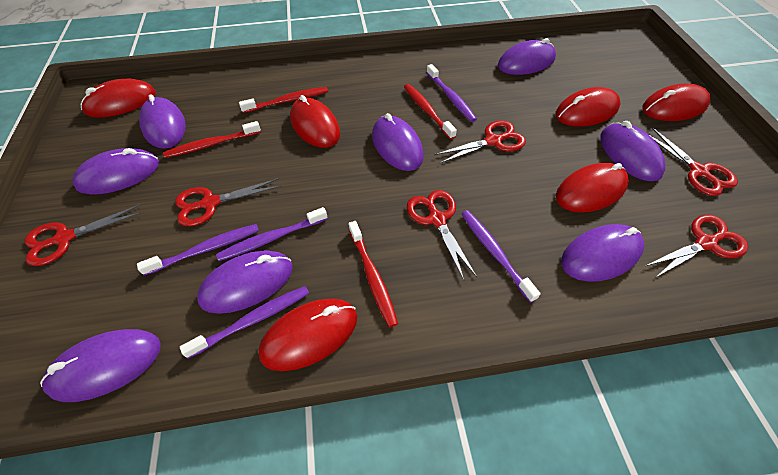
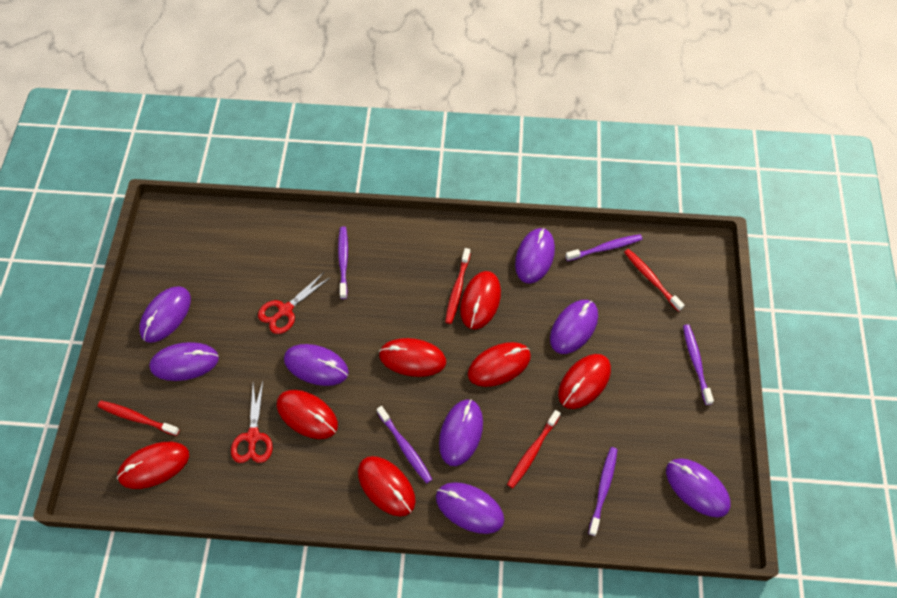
red mouse: [81,79,156,118] [258,299,357,371] [290,95,340,148] [555,87,621,126] [556,163,629,213] [642,83,711,121] = 6 -> [117,442,189,489] [277,390,338,439] [358,456,416,516] [379,338,446,377] [460,271,501,329] [468,342,531,387] [558,354,611,409] = 7
red scissors: [24,204,142,266] [175,178,281,226] [407,190,477,280] [434,121,526,163] [645,215,749,278] [651,127,738,196] = 6 -> [231,382,273,463] [258,272,331,334] = 2

